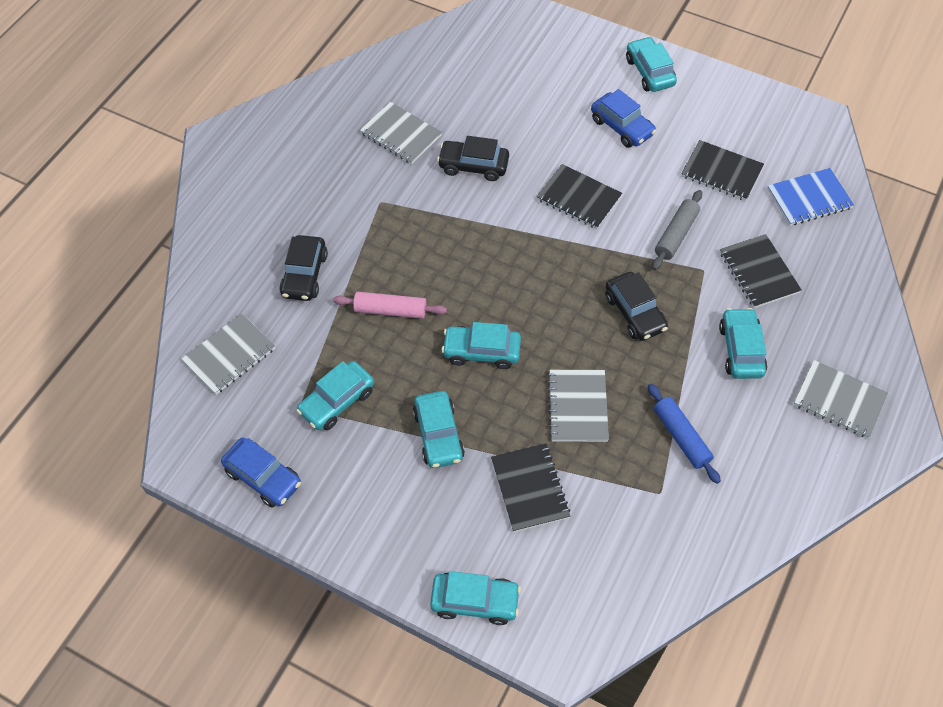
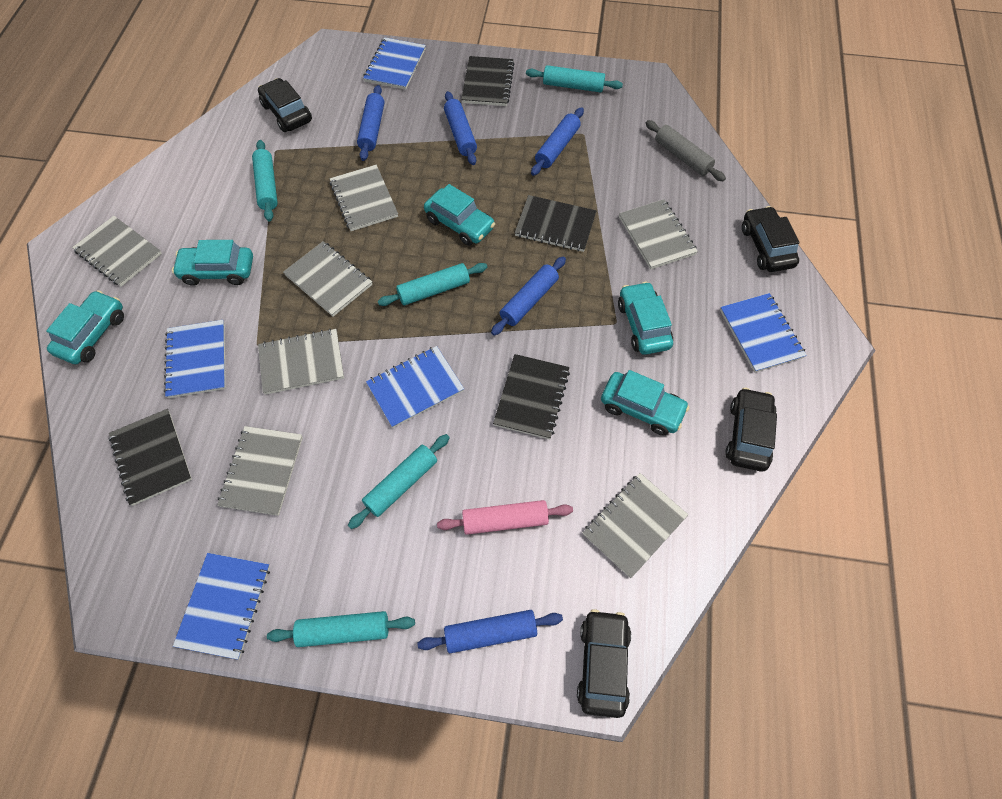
black car: [279,235,328,301] [437,136,509,181] [605,272,668,341] = 3 -> [258,78,312,132] [577,609,631,718] [726,388,777,472] [742,206,800,272] = 4
blue car: [221,438,301,507] [591,89,656,148] = 2 -> none = 0
blue notebook: [767,168,854,226] = 1 -> [164,320,226,398] [173,553,270,660] [363,37,426,90] [366,346,464,428] [720,293,807,373] = 5
blue rolling pin: [648,384,721,484] = 1 -> [357,85,384,161] [417,610,563,653] [444,91,477,165] [491,256,566,336] [531,107,584,176] = 5
grey notebook: [182,313,275,394] [360,102,442,164] [548,370,609,442] [794,360,888,438] = 4 -> [72,216,162,287] [217,426,303,516] [258,329,344,395] [283,241,372,317] [330,165,398,231] [583,473,688,578] [619,199,698,269] = 7
turquoise car: [296,361,374,430] [413,391,465,468] [430,571,521,625] [442,322,521,369] [626,37,677,92] [719,308,767,379] = 6 -> [46,290,124,364] [172,240,253,286] [424,184,495,246] [601,370,689,436] [618,281,673,355] = 5
turquoise rolling pin: none = 0 -> [252,140,278,221] [267,611,415,647] [348,434,450,529] [378,263,488,306] [526,65,623,92] = 5

